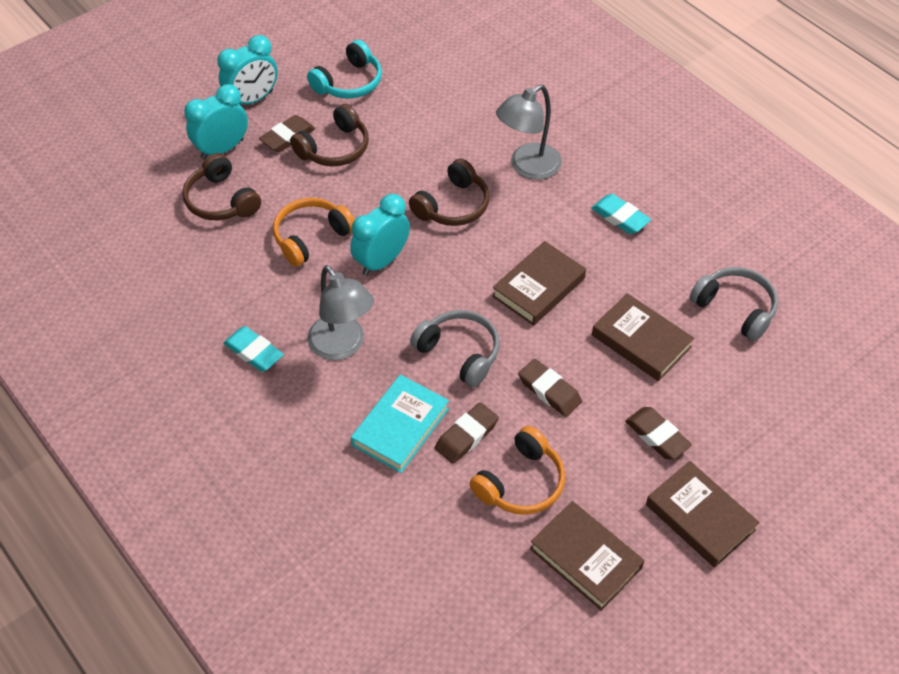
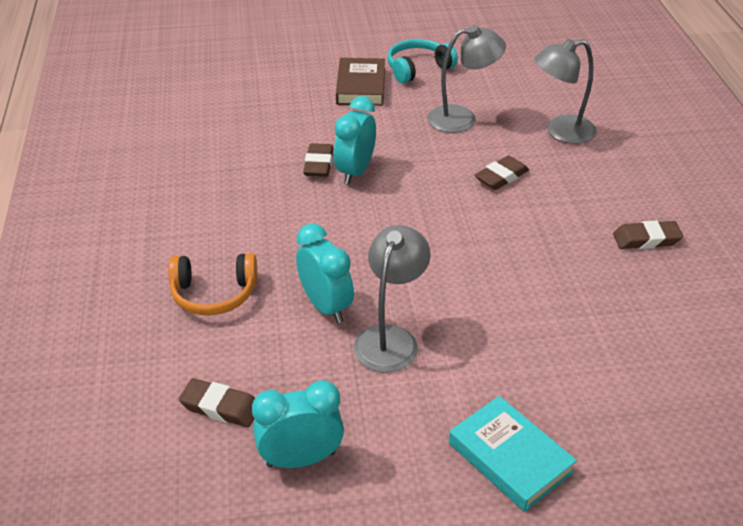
brown book: [492,241,586,326] [530,501,645,611] [592,293,694,381] [646,461,760,568] = 4 -> [336,58,385,106] = 1
brown headphones: [182,153,261,220] [290,104,369,166] [409,158,490,226] = 3 -> none = 0
grey headphones: [410,310,499,387] [690,267,778,341] = 2 -> none = 0
grey lamp: [307,265,374,360] [496,85,562,180] = 2 -> [354,225,431,373] [427,25,506,133] [534,39,597,144] = 3
orange headphones: [273,198,355,267] [470,426,565,515] = 2 -> [168,253,257,315] = 1
turquoise eraser: [223,326,284,372] [591,194,651,234] = 2 -> none = 0

